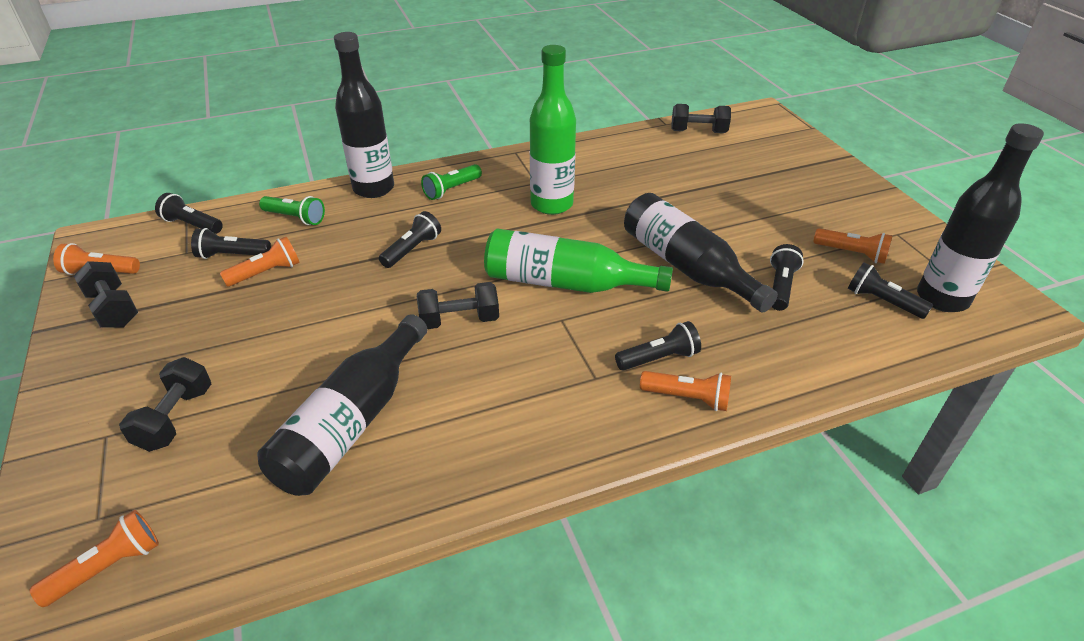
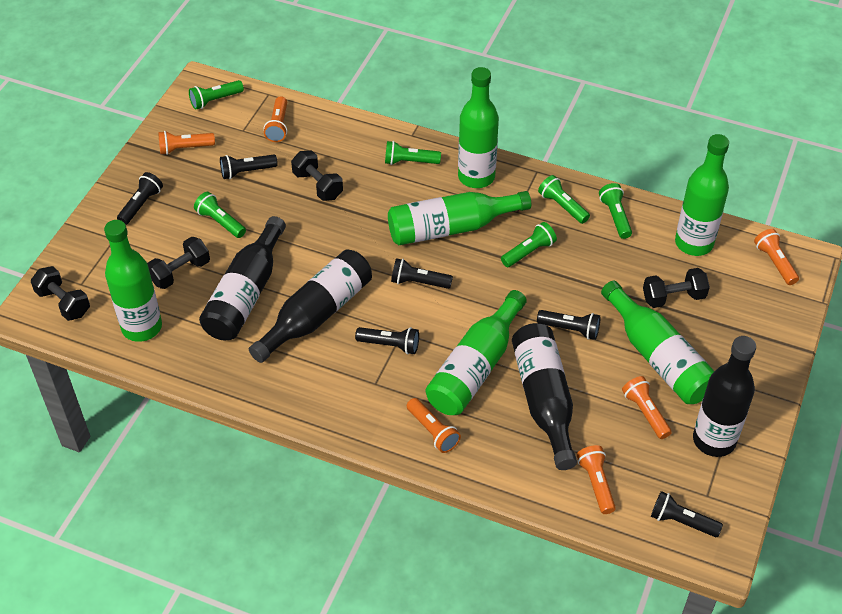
green bottle: [484,229,673,293] [530,45,576,215] = 2 -> [104,220,162,342] [388,191,531,245] [426,290,527,415] [458,67,499,188] [601,281,715,404] [675,134,729,256] = 6
green flashlight: [259,196,325,225] [421,164,482,200] = 2 -> [189,80,244,110] [194,192,246,238] [385,141,441,165] [501,222,557,267] [538,175,590,224] [599,183,632,239] = 6
orange flashlight: [30,510,159,607] [53,243,140,275] [220,237,300,287] [640,371,731,411] [813,228,892,264] = 5 -> [158,131,215,155] [264,96,287,142] [407,398,461,453] [577,445,616,514] [622,376,672,439] [754,229,799,285] = 6

